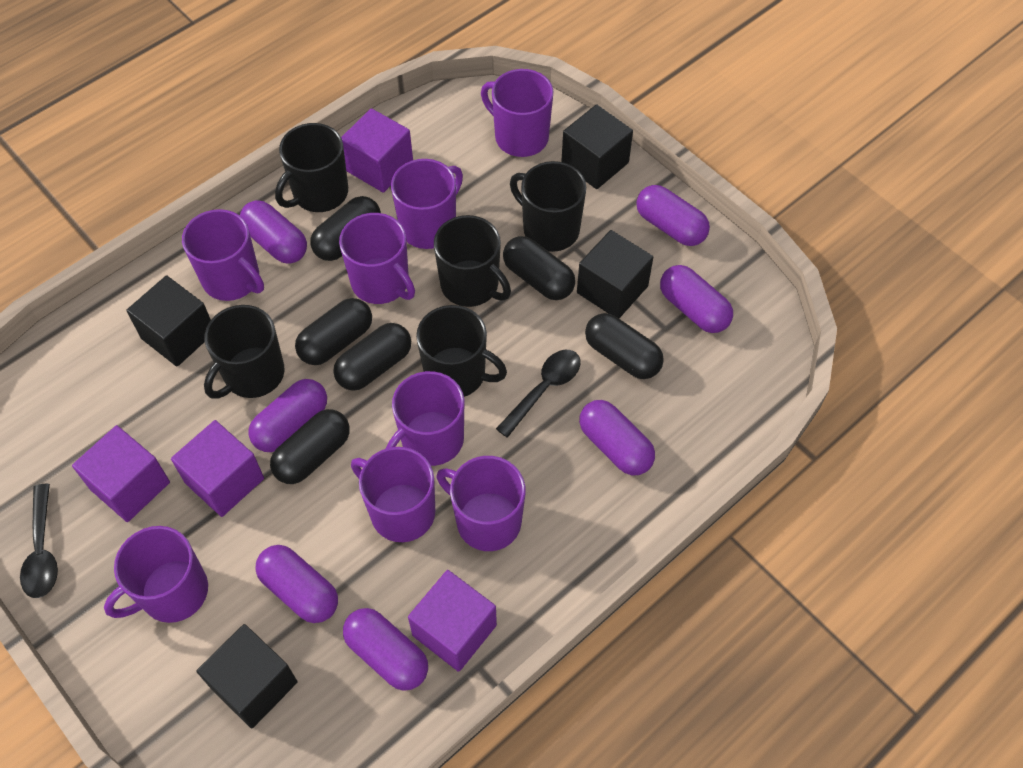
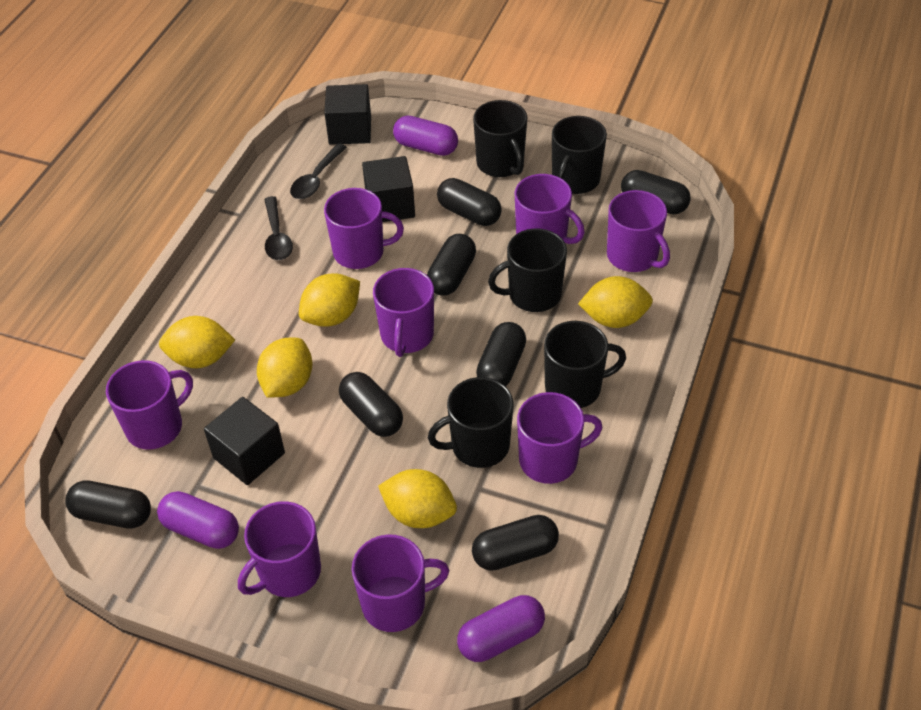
black capsule: [270,409,350,484] [295,298,372,365] [310,196,381,261] [333,323,411,391] [503,236,575,300] [585,313,664,379] = 6 -> [65,480,151,529] [339,372,403,437] [427,234,476,296] [437,178,502,226] [472,515,559,571] [476,322,526,387] [621,170,691,214] = 7
black cube: [126,275,211,367] [197,624,297,728] [561,104,633,189] [577,230,653,318] = 4 -> [204,397,285,485] [324,84,371,145] [362,156,415,222] = 3
purple capsule: [240,200,307,264] [248,379,327,452] [256,545,338,623] [343,608,428,691] [579,400,655,475] [636,185,710,246] [660,265,733,333] = 7 -> [157,491,239,549] [393,116,458,156] [457,595,545,662] = 3
purple cube: [72,425,170,522] [171,420,264,517] [341,108,413,193] [408,570,497,672] = 4 -> none = 0
yellow lemon: none = 0 -> [159,316,235,368] [257,338,312,398] [299,273,360,327] [378,469,457,528] [578,276,653,328] = 5

